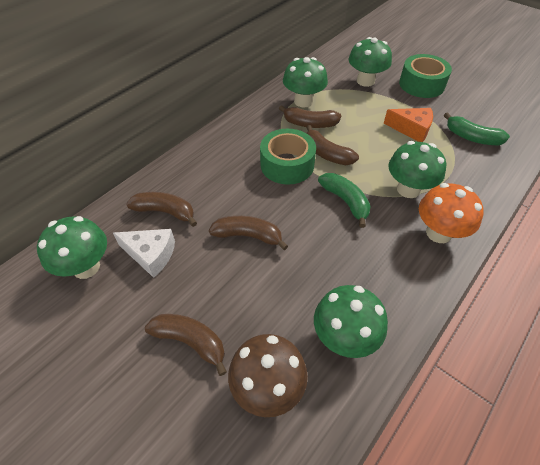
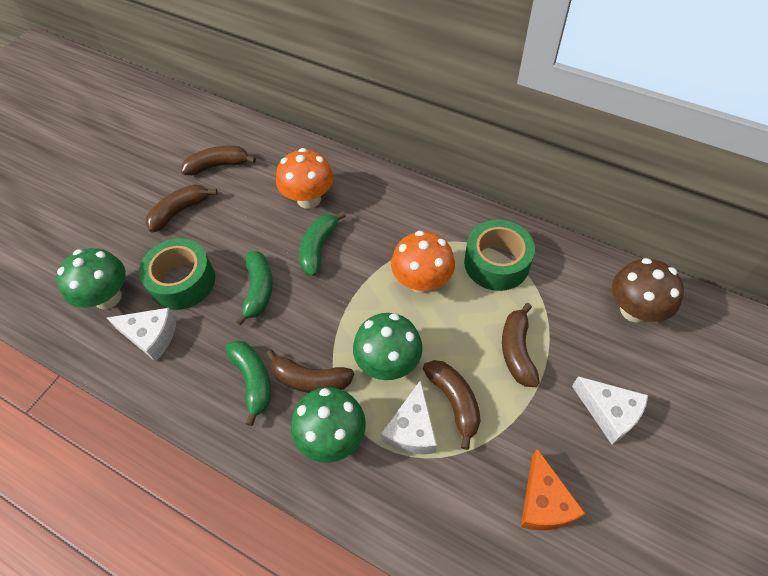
green banana: [318,173,371,228] [444,112,510,145] = 2 -> [226,340,271,426] [236,251,273,325] [299,211,346,276] = 3
green mushroom: [37,216,107,279] [283,57,328,107] [314,285,388,358] [348,37,392,87] [388,141,446,198] = 5 -> [57,248,126,309] [291,387,366,463] [353,313,423,380] = 3
orange mushroom: [419,183,484,243] = 1 -> [276,148,334,209] [391,231,455,294] = 2
white cheese: [113,229,175,278] = 1 -> [107,308,177,362] [381,380,437,455] [572,376,648,444] = 3

